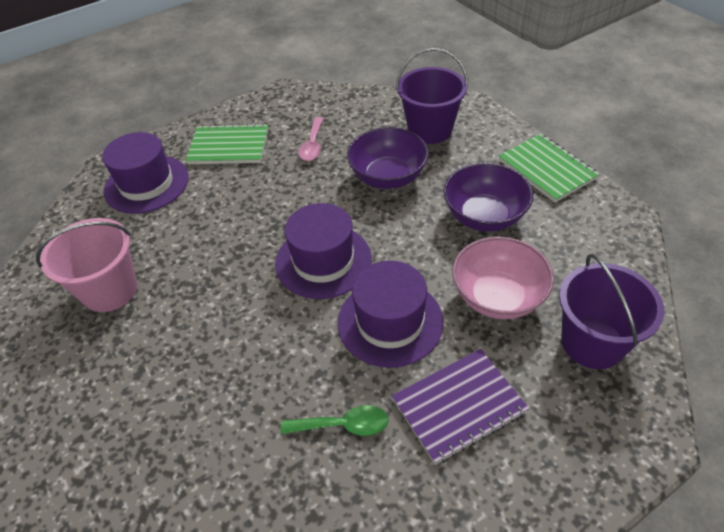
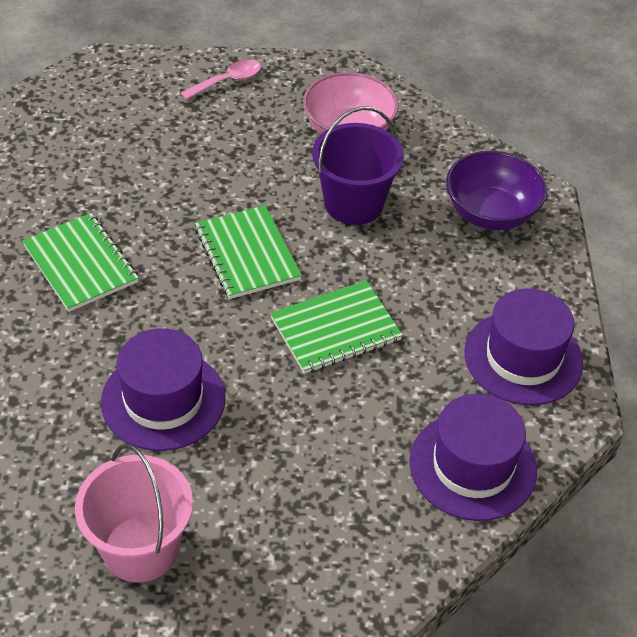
green notebook: [185,124,268,164] [498,134,600,203] = 2 -> [22,213,139,312] [195,205,302,299] [270,280,403,374] = 3
green spoon: [281,405,389,436] = 1 -> none = 0
purple bowl: [347,127,429,189] [443,163,533,232] = 2 -> [446,151,547,230] = 1
purple bucket: [396,48,468,144] [559,254,664,369] = 2 -> [312,106,404,225] = 1
purple notebook: [392,349,529,465] = 1 -> none = 0

